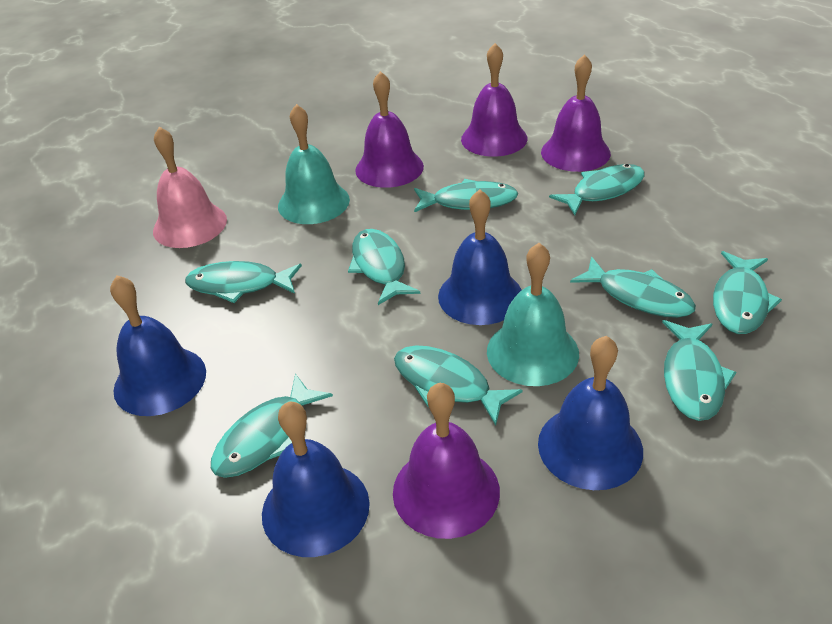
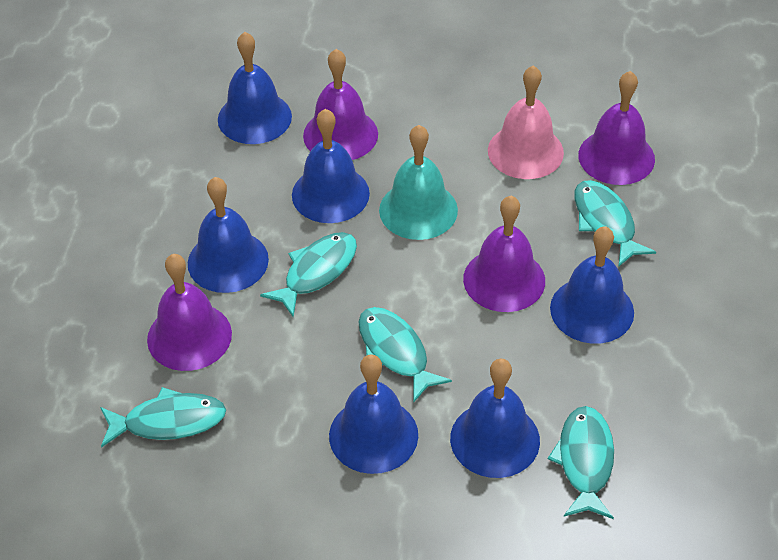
blue bell: [110,275,206,416] [262,401,370,557] [438,189,522,325] [538,336,643,490] = 4 -> [188,177,269,293] [218,32,292,144] [292,109,370,223] [329,354,418,474] [450,358,540,478] [550,226,634,344] = 6
turquoise bell: [278,104,350,224] [487,243,579,386] = 2 -> [379,125,458,240] = 1
turquoise fish: [185,261,302,303] [211,374,333,478] [348,229,420,305] [394,345,523,425] [414,179,518,212] [549,164,644,215] [570,257,696,318] [662,320,736,421] [713,251,782,334] = 9 -> [100,387,226,448] [260,232,357,317] [358,307,452,403] [548,406,614,519] [574,180,656,267] = 5

